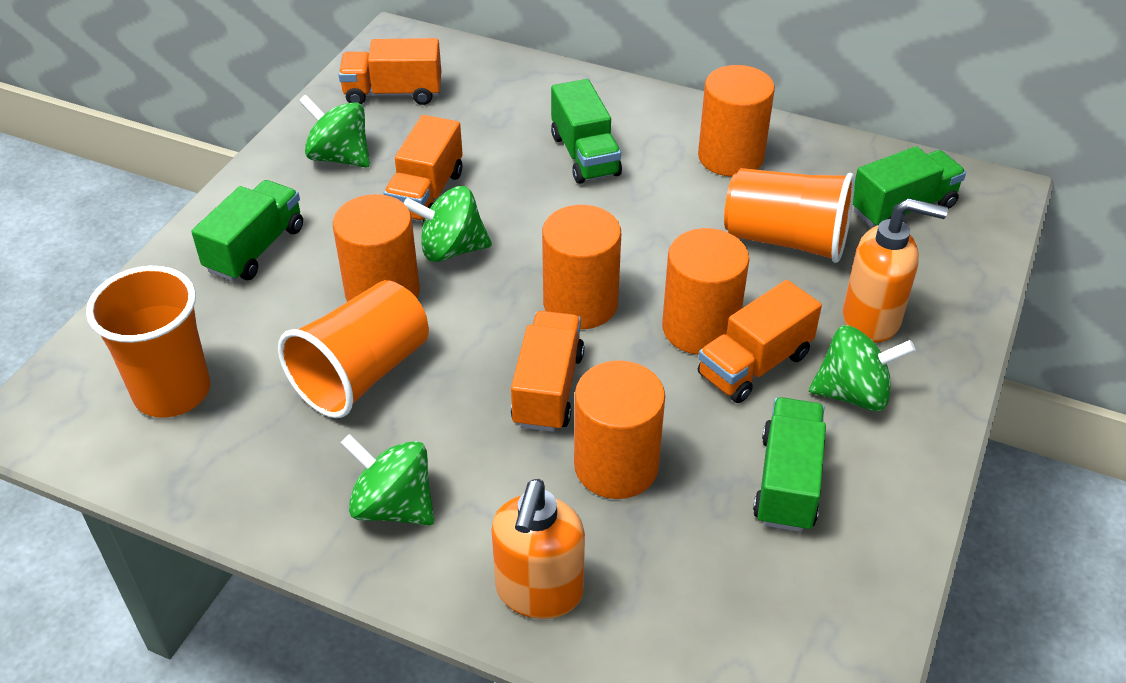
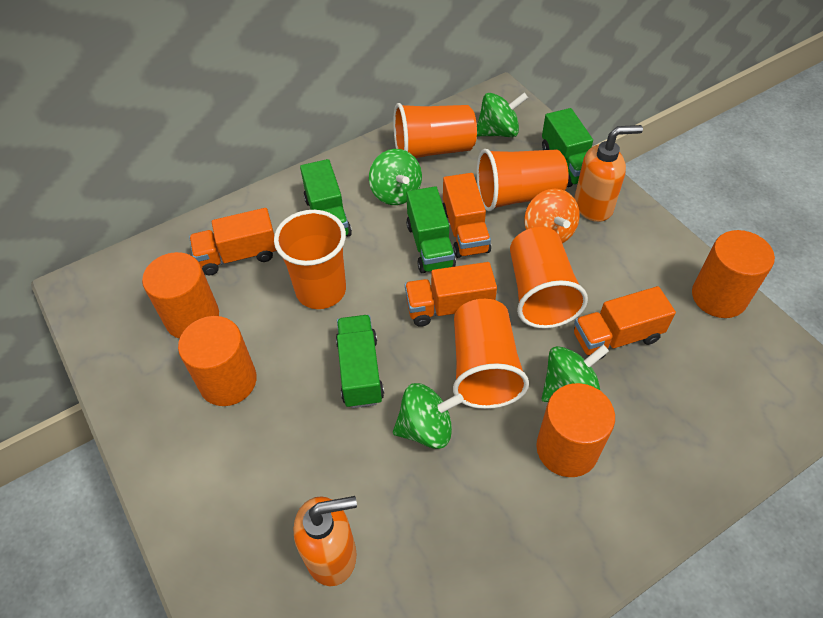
orange cup: [86,266,210,418] [278,280,429,418] [724,168,855,263] = 3 -> [274,210,346,309] [393,103,477,158] [453,299,529,409] [477,149,569,211] [510,227,588,329] = 5
orange cylinder: [333,194,420,302] [542,205,621,329] [574,361,665,499] [662,228,750,355] [698,65,775,177] = 5 -> [142,252,219,339] [178,316,257,406] [536,383,615,477] [692,230,775,318] = 4
orange spinning top: none = 0 -> [524,189,579,243] = 1

